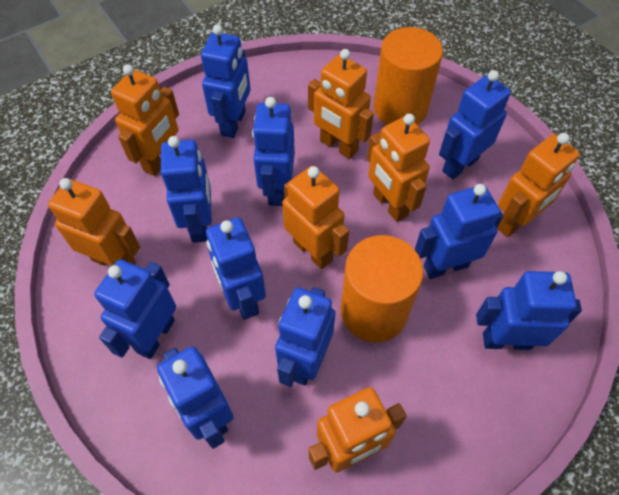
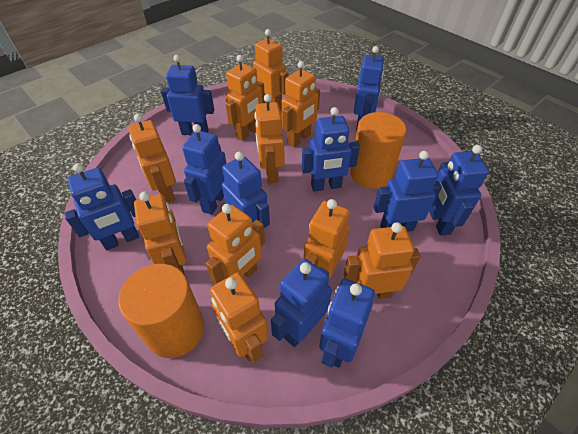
orange robot: [48,178,140,266] [111,64,179,176] [282,166,349,269] [308,49,374,159] [309,387,407,473] [367,114,430,222] [497,133,580,237] = 7 -> [128,114,176,203] [134,191,186,275] [206,204,265,284] [210,272,268,362] [225,55,265,141] [253,29,289,110] [254,94,285,183] [282,61,320,147] [304,199,350,279] [344,222,421,299] = 10

